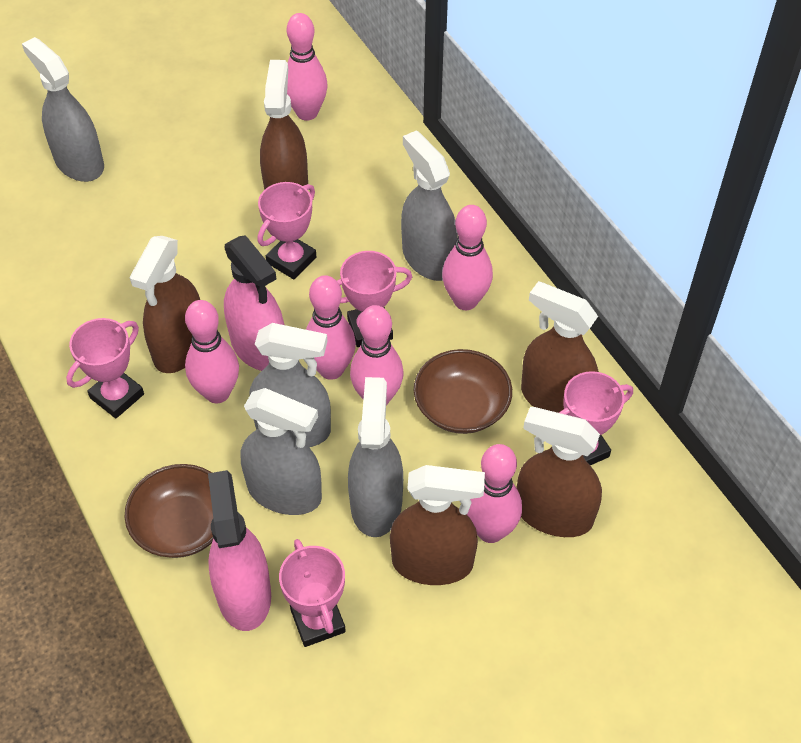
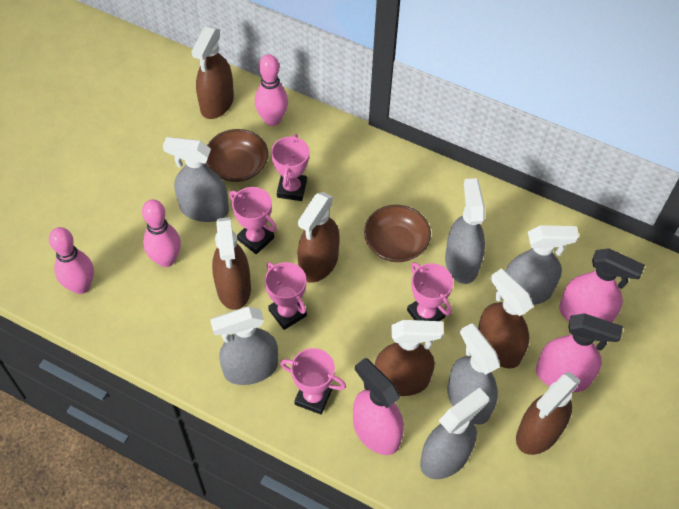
brown spray bottle: [130,236,200,373] [260,60,308,190] [390,465,485,585] [517,407,602,537] [521,281,599,413] = 5 -> [191,26,234,119] [212,217,251,310] [298,192,340,283] [375,320,444,396] [478,269,533,369] [516,372,581,455] = 6
grey spray bottle: [22,37,104,182] [241,388,322,515] [249,323,331,447] [348,377,403,537] [401,130,458,281] = 5 -> [163,137,229,222] [210,306,278,385] [420,388,489,479] [445,178,485,284] [447,323,500,425] [506,225,579,305] = 6
pink bowling pin: [185,300,239,403] [287,13,328,121] [306,275,356,380] [350,305,404,405] [442,205,493,310] [466,444,522,543] = 6 -> [49,227,94,294] [142,199,181,267] [255,54,288,126] = 3
pink spray bottle: [208,470,271,631] [224,235,285,371] = 2 -> [353,358,404,455] [536,313,623,393] [559,248,645,323] = 3

